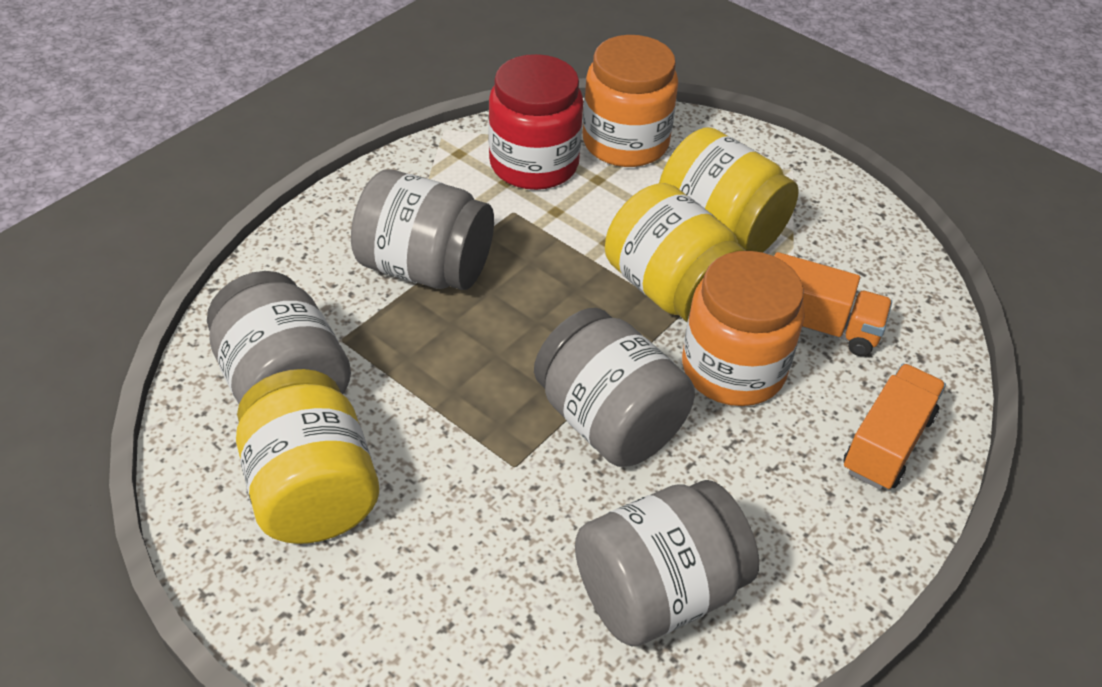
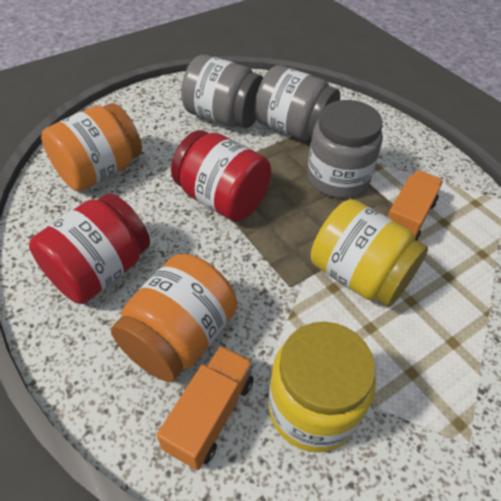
grey jar: [207,271,351,404] [351,169,494,290] [534,308,695,467] [575,480,759,647] = 4 -> [181,55,263,128] [254,65,340,140] [307,100,383,198] = 3
red jar: [488,54,583,190] = 1 -> [29,193,150,304] [171,130,271,221] = 2
yellow jar: [236,369,379,544] [605,183,747,322] [659,127,799,252] = 3 -> [268,322,376,452] [311,199,428,307] = 2

